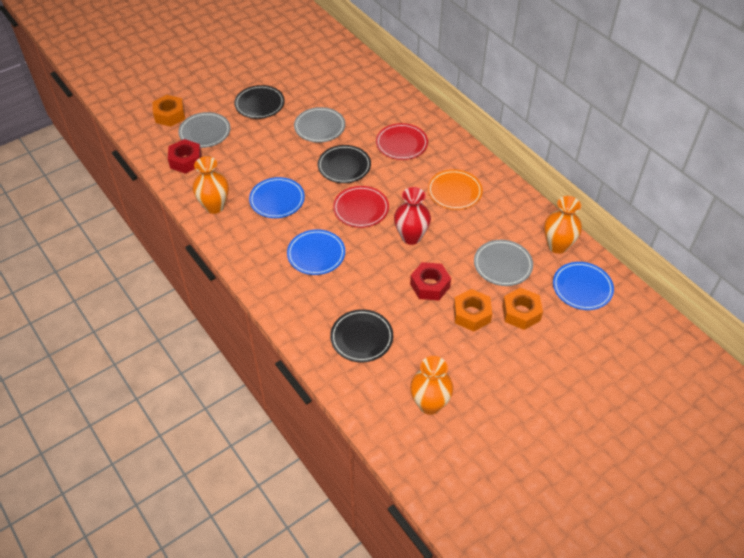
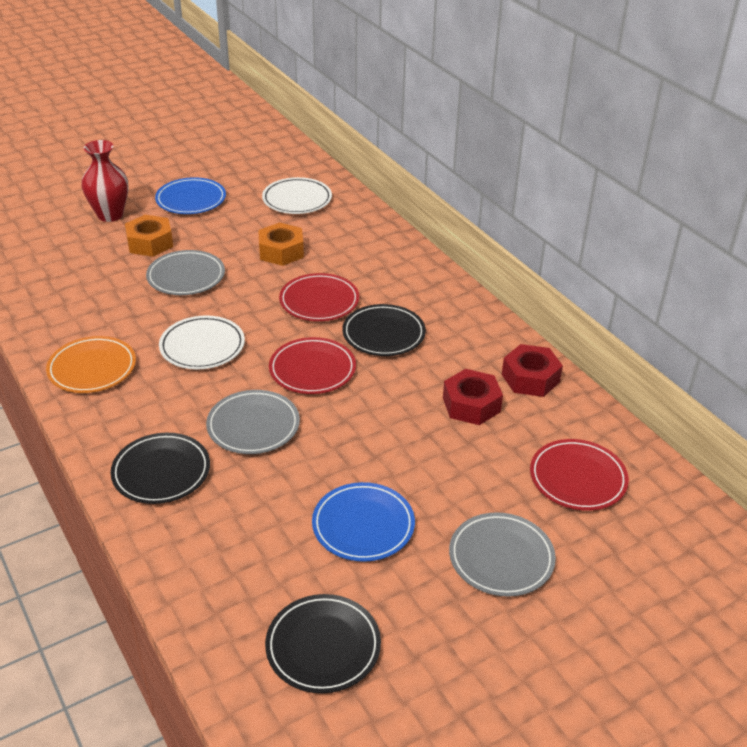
blue plate: [249,177,305,218] [287,229,345,275] [553,262,614,310] = 3 -> [155,177,226,214] [312,482,415,562] = 2
orange nut: [152,95,185,127] [453,289,492,332] [502,287,543,330] = 3 -> [125,215,173,257] [258,222,304,266] = 2
orange vase: [193,156,229,214] [410,356,453,415] [544,196,582,254] = 3 -> none = 0
red plate: [333,186,389,228] [376,123,428,160] = 2 -> [269,337,356,394] [279,273,359,321] [530,439,629,511] = 3
white plate: none = 0 -> [159,315,245,370] [262,177,332,214] = 2

